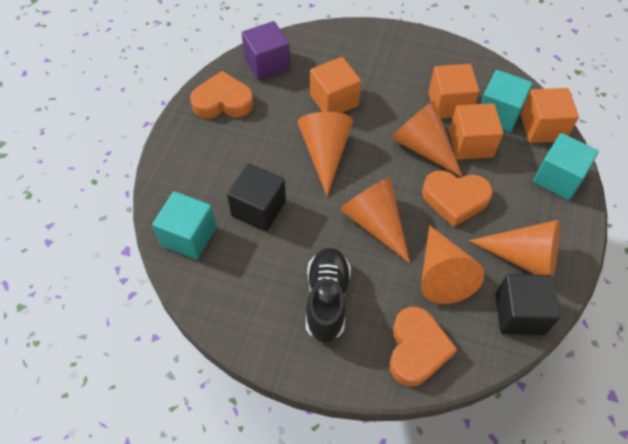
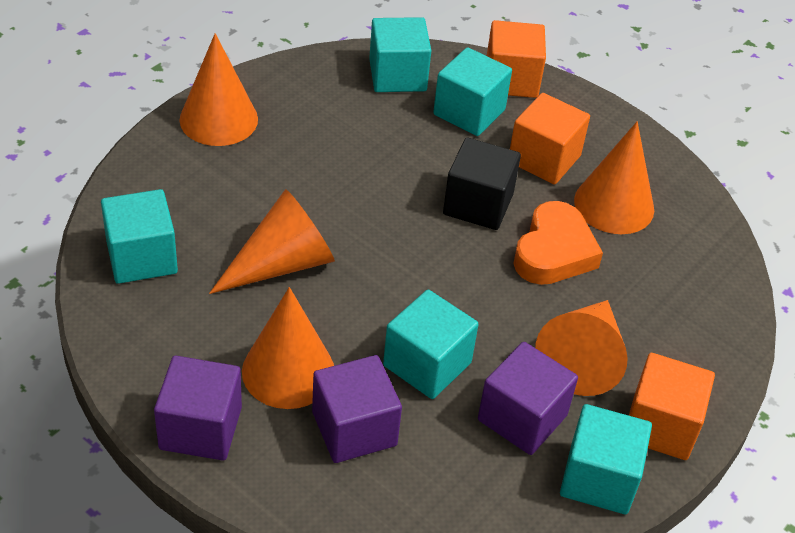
black cube: [227,164,286,231] [495,274,560,335] = 2 -> [443,138,521,230] = 1
black shoe: [306,247,351,342] = 1 -> none = 0
orange cube: [310,57,361,113] [428,64,479,119] [449,103,503,160] [521,88,579,143] = 4 -> [487,20,546,98] [510,93,590,185] [629,353,715,460] = 3
orange heart: [190,71,254,118] [389,307,457,386] [422,170,493,227] = 3 -> [513,201,603,285] = 1
purple cube: [242,21,290,80] = 1 -> [154,356,242,461] [312,355,402,463] [478,342,578,455] = 3
turquoise cube: [152,191,216,260] [481,70,532,132] [533,133,599,200] = 3 -> [101,189,178,284] [369,17,431,92] [383,290,479,399] [433,47,512,136] [560,404,652,514] = 5

